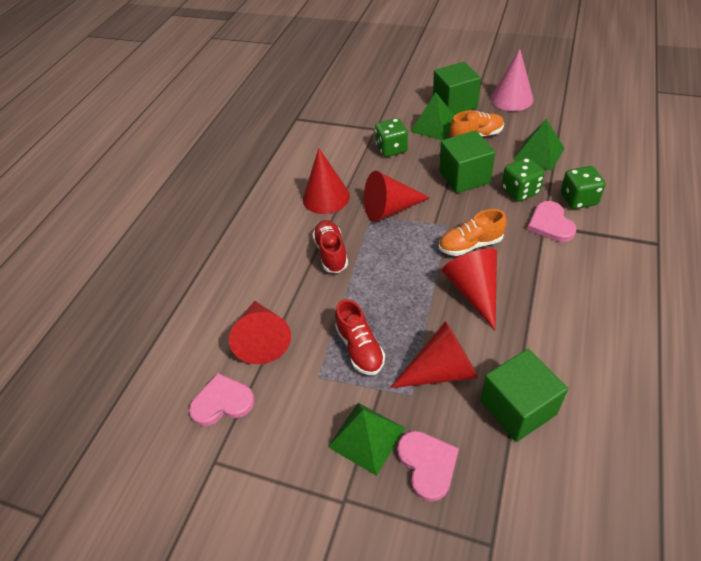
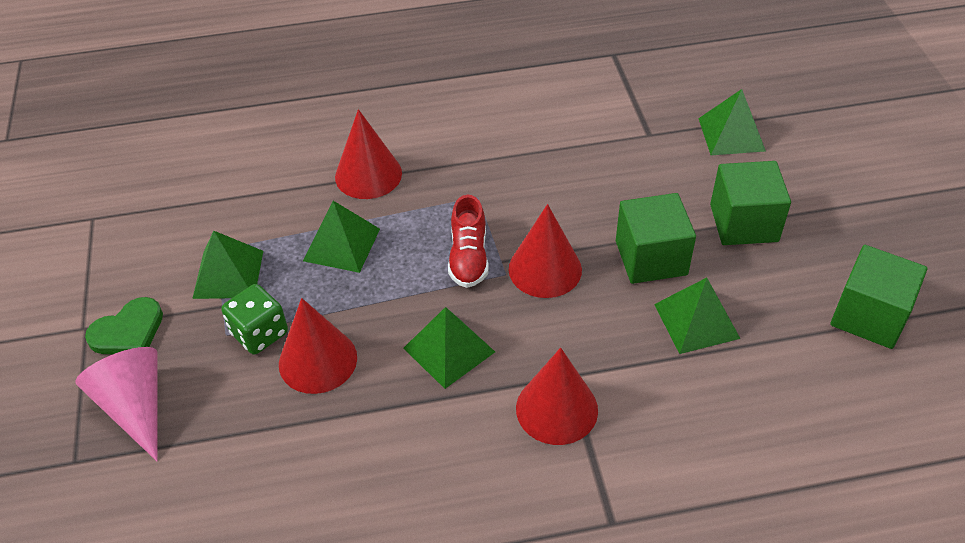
green dice: [375,118,408,157] [502,157,545,202] [561,166,606,209] = 3 -> [221,284,288,355] = 1
green heart: none = 0 -> [85,297,163,354] = 1
green pyramid: [328,403,405,476] [410,92,454,140] [513,119,565,171] = 3 -> [192,231,263,299] [303,201,380,273] [404,307,495,389] [654,278,741,354] [698,89,766,155] = 5
orange shoe: [439,209,507,256] [450,110,504,137] = 2 -> none = 0
pink heart: [189,373,255,426] [397,431,459,502] [527,201,577,242] = 3 -> none = 0
red cone: [229,301,291,364] [303,148,350,214] [364,171,430,222] [390,321,478,388] [442,248,497,330] = 5 -> [279,298,357,394] [335,109,402,199] [509,204,582,298] [516,347,598,445] = 4
red shoe: [313,220,348,273] [335,299,385,375] = 2 -> [448,195,489,288] = 1

